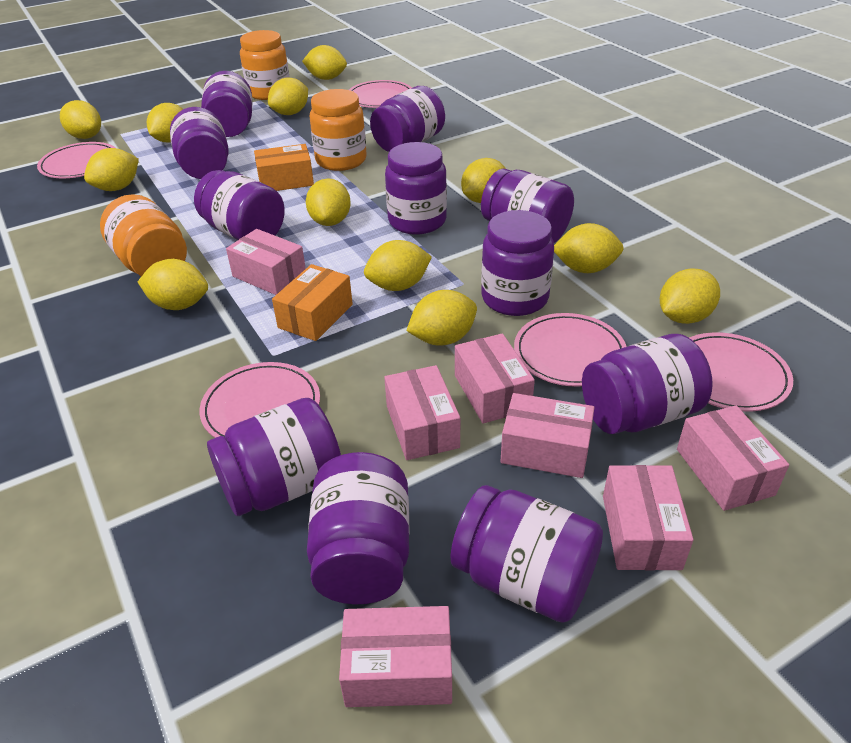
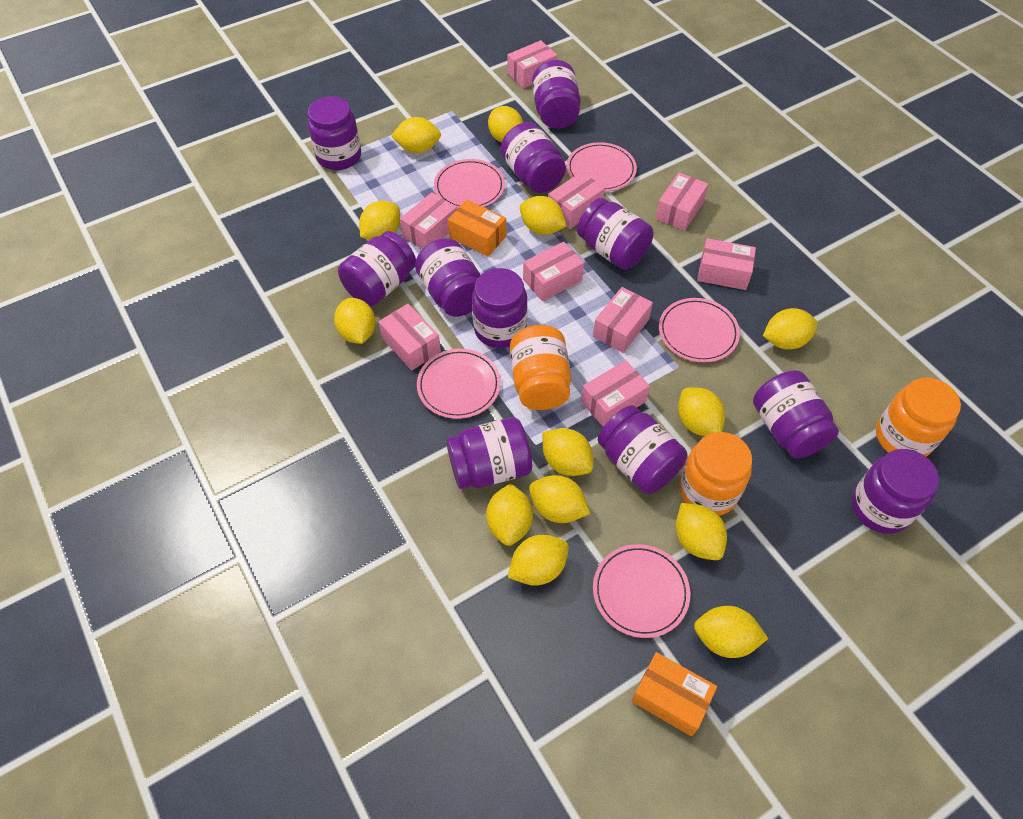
pink box: [226,229,306,295] [339,606,452,707] [384,365,460,460] [455,333,535,424] [500,393,595,478] [603,465,693,570] [677,405,789,511] = 7 -> [378,304,441,370] [400,192,457,249] [507,40,557,88] [523,242,584,301] [548,172,605,229] [581,360,650,427] [593,287,653,353] [656,172,708,231] [697,238,756,290] = 9
yellow lemon: [60,100,101,139] [84,148,139,191] [138,259,208,310] [147,103,183,142] [268,77,308,115] [302,45,347,80] [306,179,351,226] [364,240,432,291] [407,290,477,346] [461,158,506,203] [554,223,624,273] [660,268,720,324] = 12 -> [334,298,376,344] [359,201,400,240] [391,117,441,153] [486,483,533,546] [488,106,523,143] [508,535,569,586] [520,196,566,235] [529,475,590,523] [543,428,593,476] [676,503,727,560] [678,387,725,436] [694,606,768,658] [763,308,818,349] = 13

